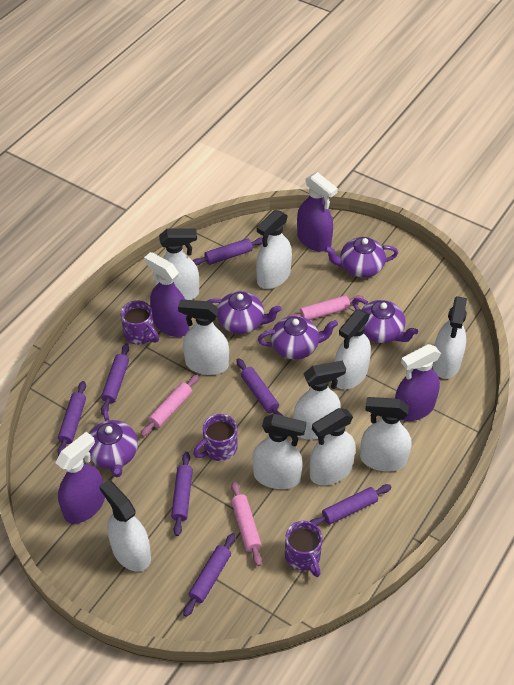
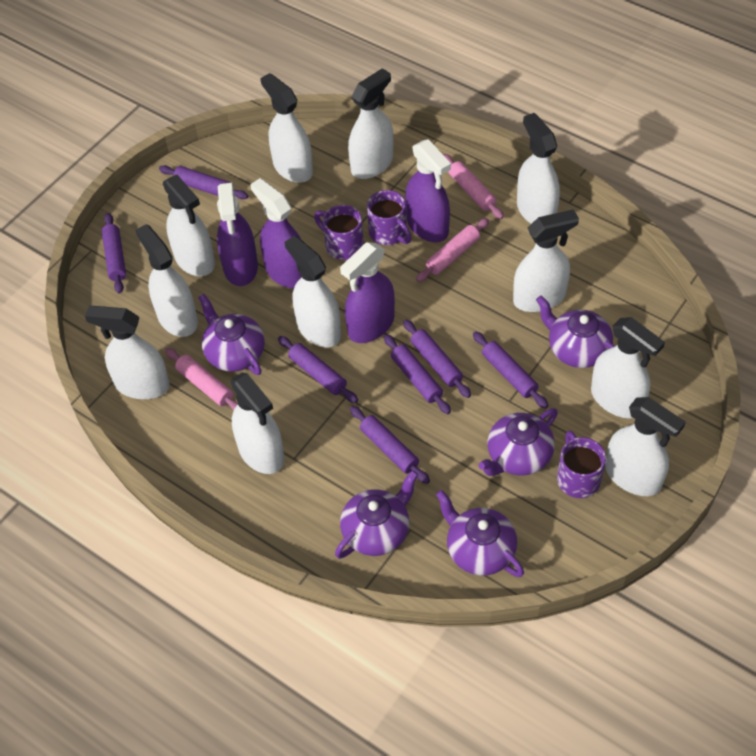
white spray bottle: [99,480,151,572] [155,228,199,300] [178,300,229,375] [253,414,306,489] [256,210,292,289] [293,360,346,440] [310,408,356,485] [334,309,371,390] [360,397,412,472] [432,296,467,379] = 10 -> [85,306,170,399] [135,224,198,337] [163,175,215,276] [231,373,284,474] [260,73,313,183] [285,236,341,347] [348,68,393,179] [513,209,579,312] [517,113,560,224] [591,317,665,419] [605,397,686,496] = 11

